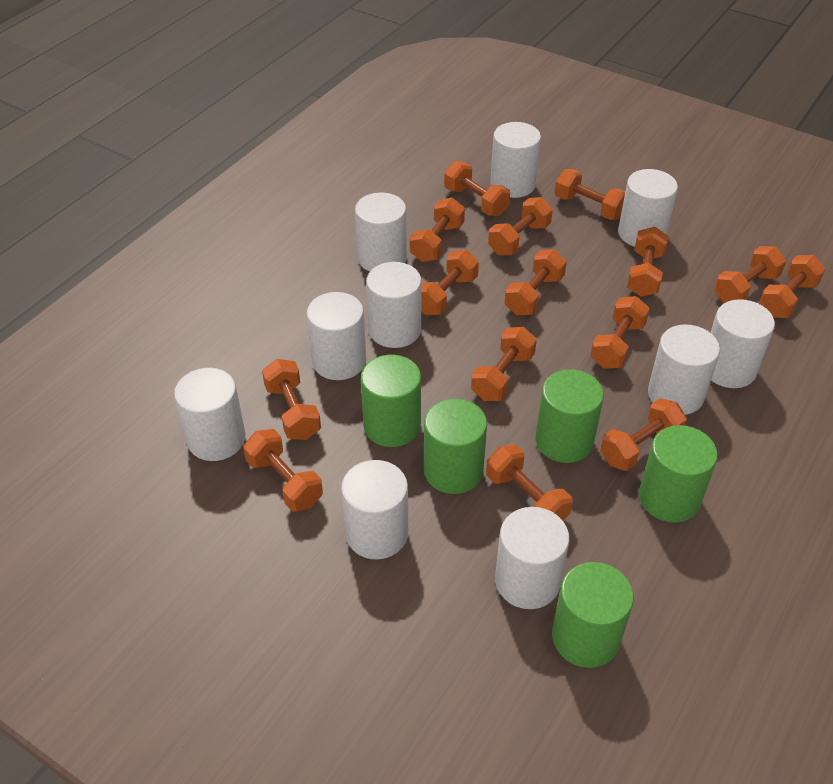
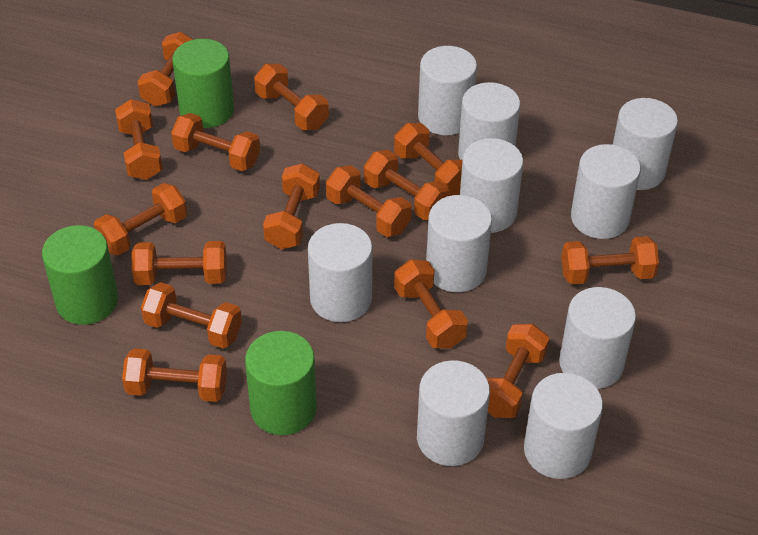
green cylinder: [361,355,421,447] [424,399,487,494] [536,369,604,463] [552,562,634,668] [639,425,718,523] = 5 -> [42,225,118,325] [172,39,234,128] [245,331,317,435] = 3

